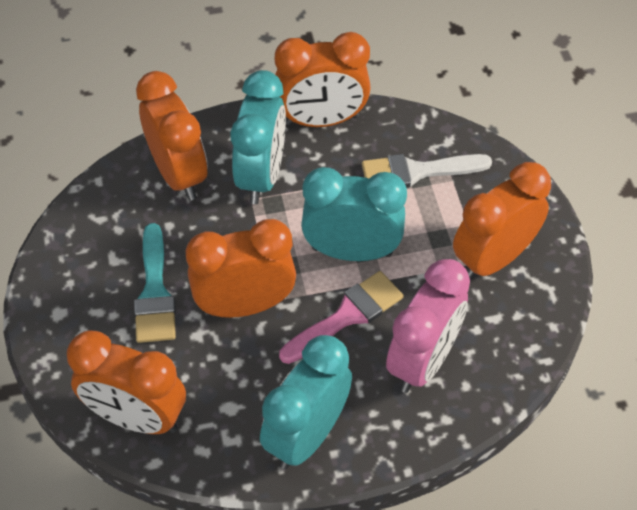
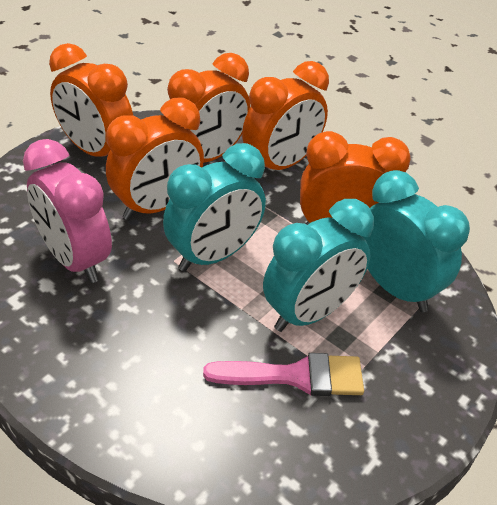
turquoise brush: [134,223,176,343] = 1 -> none = 0
white brush: [362,154,492,188] = 1 -> none = 0

